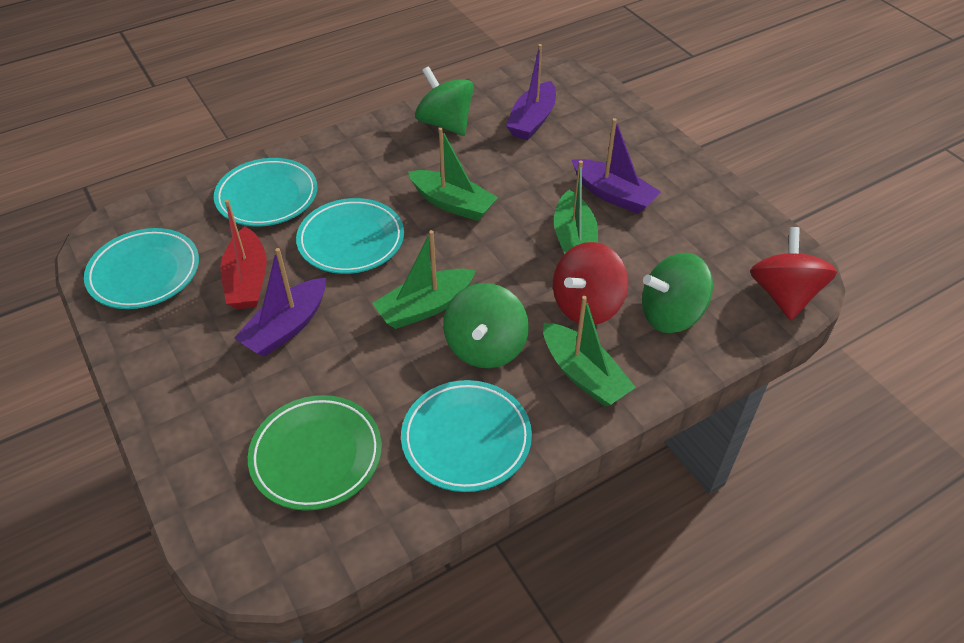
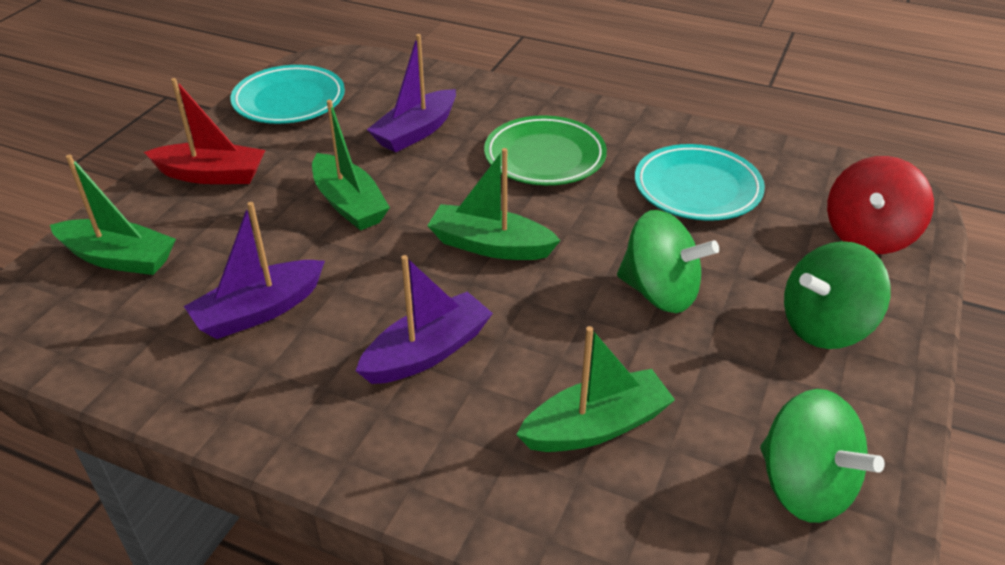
red spinning top: [553,242,628,325] [750,227,837,320] = 2 -> [827,156,934,254] = 1
turquoise plate: [84,228,199,309] [214,158,317,226] [296,198,404,274] [401,380,532,492] = 4 -> [230,65,345,124] [635,144,765,221] = 2

